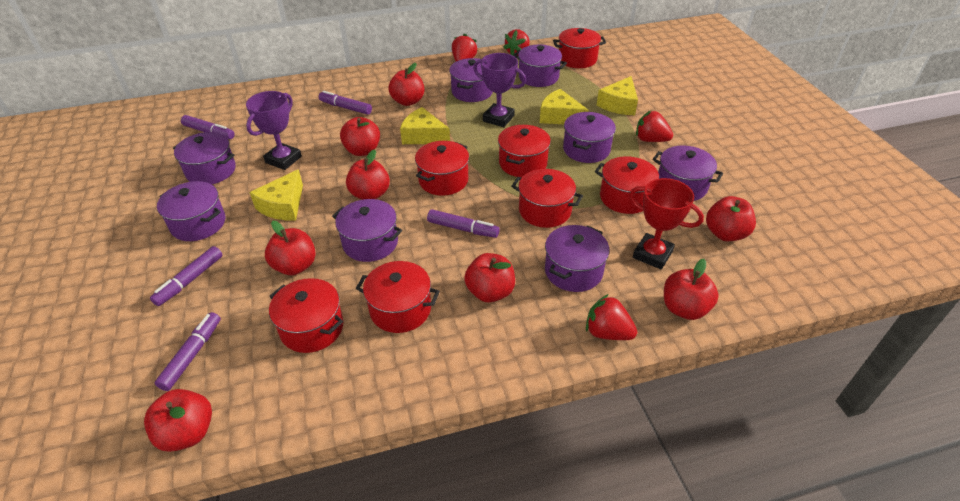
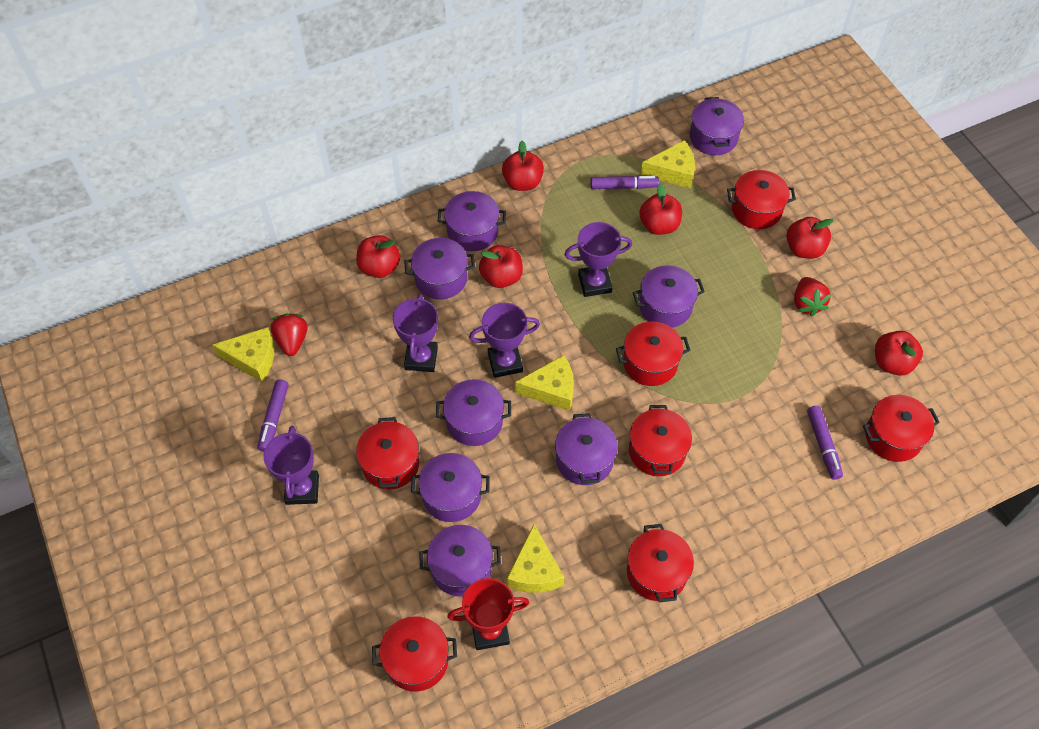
purple marker: [150,246,222,306] [155,312,221,391] [181,115,235,139] [319,91,372,115] [427,209,500,238] = 5 -> [257,379,288,452] [591,175,659,189] [807,406,843,480] = 3
purple trophy: [246,91,302,170] [473,53,526,127] = 2 -> [264,426,319,505] [393,294,438,372] [469,303,540,378] [564,222,632,297] = 4
red apple: [144,389,212,452] [265,221,316,275] [340,117,380,156] [346,149,390,200] [388,63,424,106] [464,253,515,302] [664,259,718,320] [706,196,756,241] = 8 -> [356,235,400,278] [479,245,523,288] [502,141,544,191] [639,184,682,235] [787,217,833,259] [875,331,923,376] = 6
red strawberry: [452,33,478,61] [503,29,530,56] [586,294,637,340] [636,111,673,142] = 4 -> [271,313,308,356] [794,277,832,317] = 2

